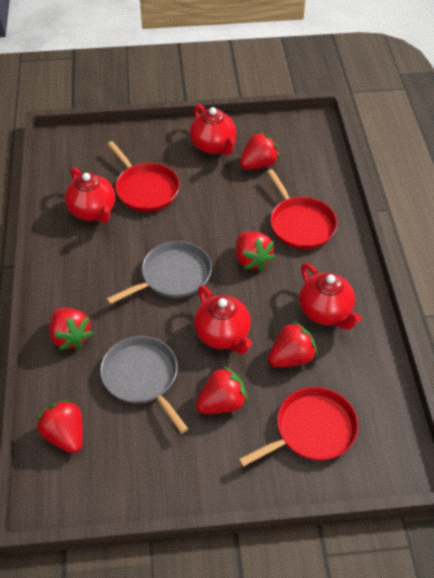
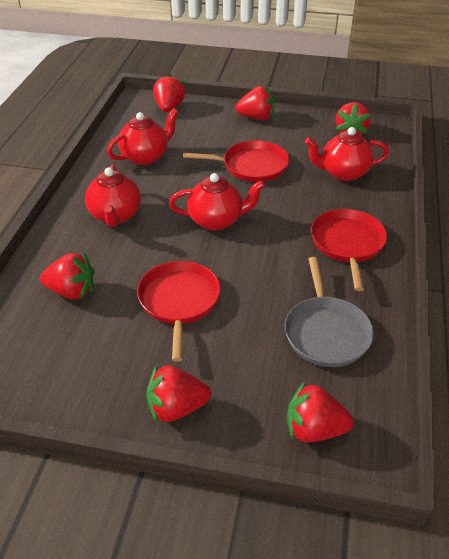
grey pan: [100,336,188,434] [107,241,212,304] = 2 -> [285,257,374,367] = 1

